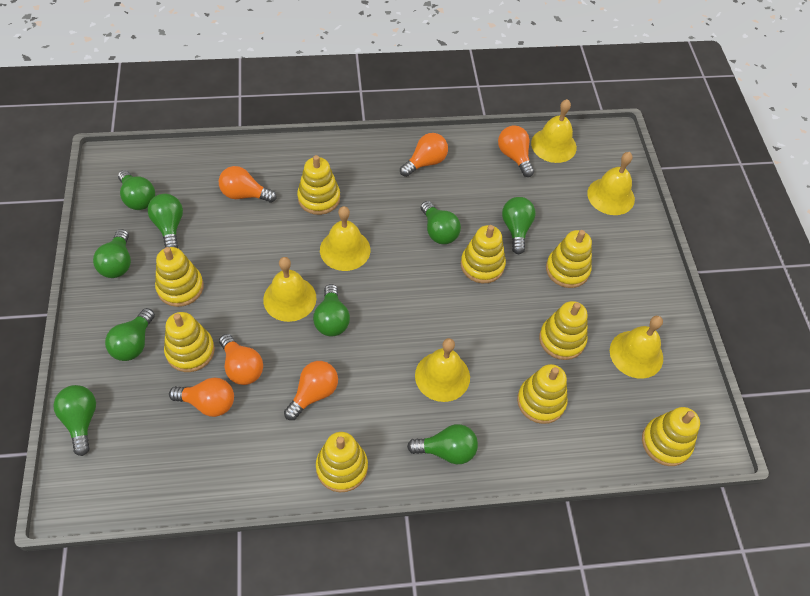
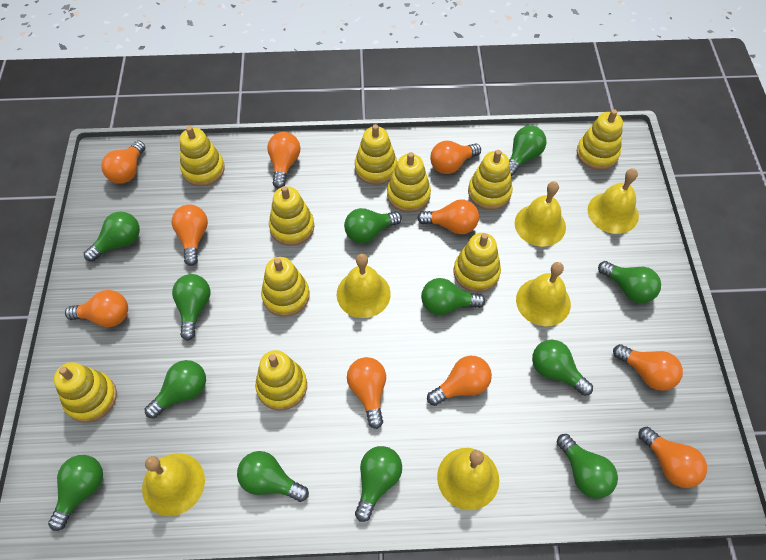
green light bulb: [53,385,96,456] [93,229,131,278] [105,308,155,361] [118,170,155,210] [147,194,183,248] [313,284,350,336] [407,424,478,464] [421,201,461,244] [502,197,536,254] = 9 -> [48,455,103,531] [84,212,140,262] [145,360,206,418] [172,274,210,341] [237,451,309,502] [344,208,402,243] [355,446,402,522] [421,278,485,315] [509,126,546,176] [532,340,593,396] [557,434,618,498] [598,261,661,303] = 12
orange light bulb: [169,378,234,417] [219,166,277,203] [219,334,263,385] [284,361,338,420] [400,133,448,177] [498,125,534,177] = 6 -> [65,290,128,327] [101,141,145,184] [172,204,208,266] [267,132,300,189] [347,357,386,429] [417,200,479,234] [427,356,492,406] [430,141,481,174] [613,344,683,391] [639,427,707,488] = 10
yellow stacking toy: [155,247,204,307] [164,312,215,372] [297,155,340,215] [316,432,368,492] [461,225,506,283] [517,364,568,424] [539,301,588,360] [546,230,592,288] [642,407,700,466] = 9 -> [54,362,117,423] [180,126,225,186] [255,350,307,410] [261,257,310,317] [269,186,314,246] [355,124,397,185] [387,152,431,212] [454,233,501,292] [468,150,513,210] [577,109,623,170] = 10

